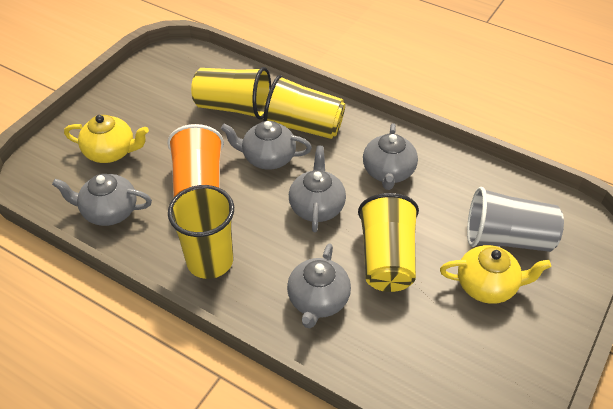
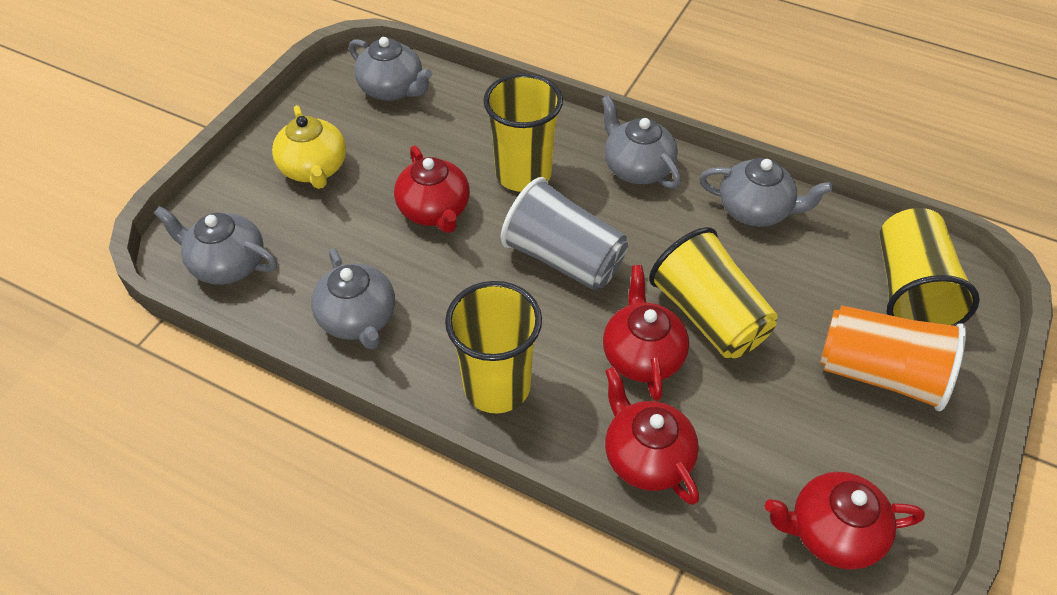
red teapot: none = 0 -> [394,145,470,233] [603,265,689,401] [605,367,699,505] [765,472,925,570] = 4
yellow teapot: [64,115,149,163] [440,245,551,304] = 2 -> [272,105,346,189] = 1

